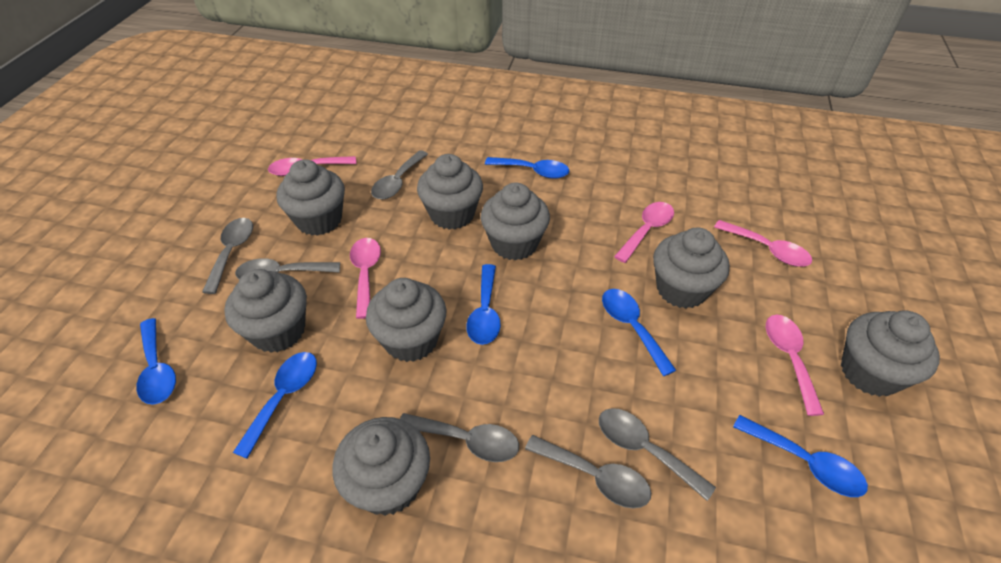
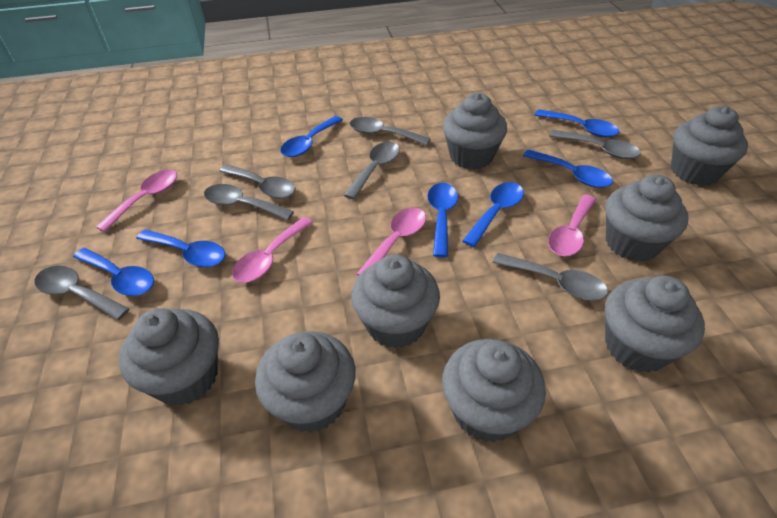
blue spoon: [136,318,176,405] [233,352,317,459] [466,264,501,345] [485,157,569,179] [602,289,676,376] [733,415,868,497] = 6 -> [73,248,154,296] [136,230,225,267] [280,116,343,157] [427,183,458,257] [463,182,524,247] [523,149,613,188] [535,109,619,137] = 7
grey spoon: [202,218,253,294] [235,258,340,279] [371,150,428,199] [400,413,519,462] [525,435,651,508] [599,408,716,501] = 6 -> [34,266,130,320] [204,184,294,220] [220,164,295,199] [344,142,400,200] [349,117,430,146] [493,253,608,301] [550,130,641,159] = 7
pink spoon: [268,156,356,176] [350,238,381,319] [614,202,674,263] [714,220,812,267] [766,315,824,416] = 5 -> [96,170,177,232] [232,217,313,283] [357,208,426,276] [548,195,596,256] = 4

